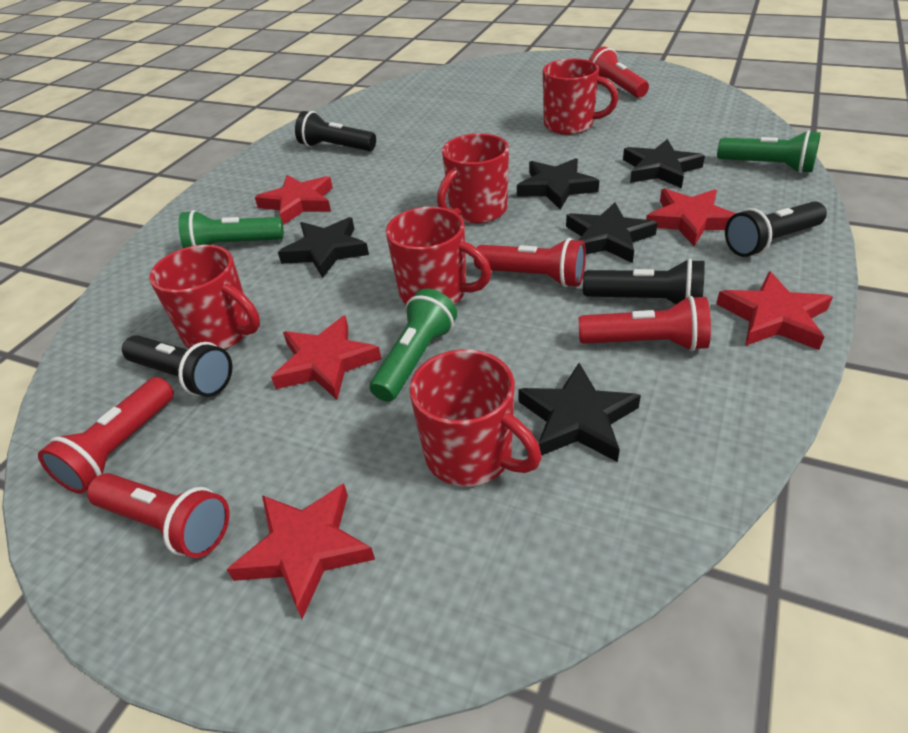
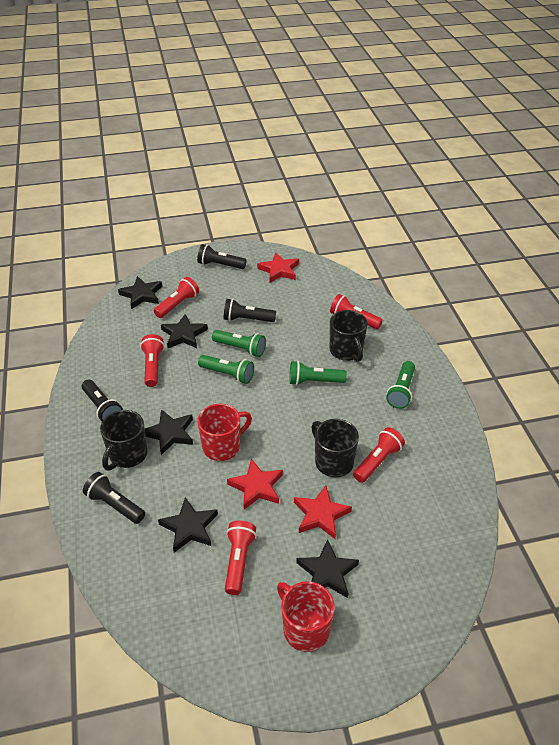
black mug: none = 0 -> [100,410,148,471] [311,419,359,477] [330,310,368,362] = 3
green flashlight: [179,210,284,248] [370,288,457,402] [717,130,821,173] = 3 -> [198,355,254,384] [212,330,266,357] [289,361,347,385] [386,361,415,409] = 4
red mug: [149,245,260,349] [386,207,492,304] [409,349,542,486] [437,133,509,224] [543,59,618,135] = 5 -> [197,404,252,461] [277,581,335,652] = 2
red star: [227,484,375,619] [255,175,333,225] [271,316,381,400] [646,189,737,246] [716,272,833,350] = 5 -> [227,459,283,510] [257,252,299,283] [294,486,352,539] = 3

